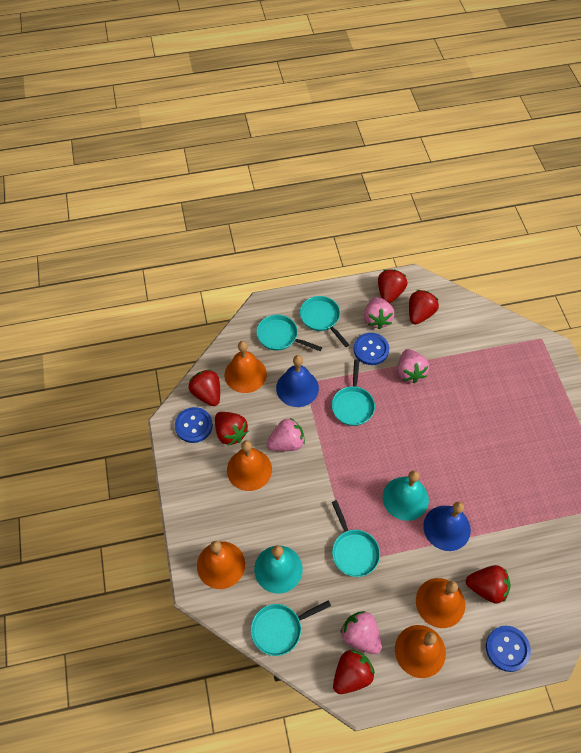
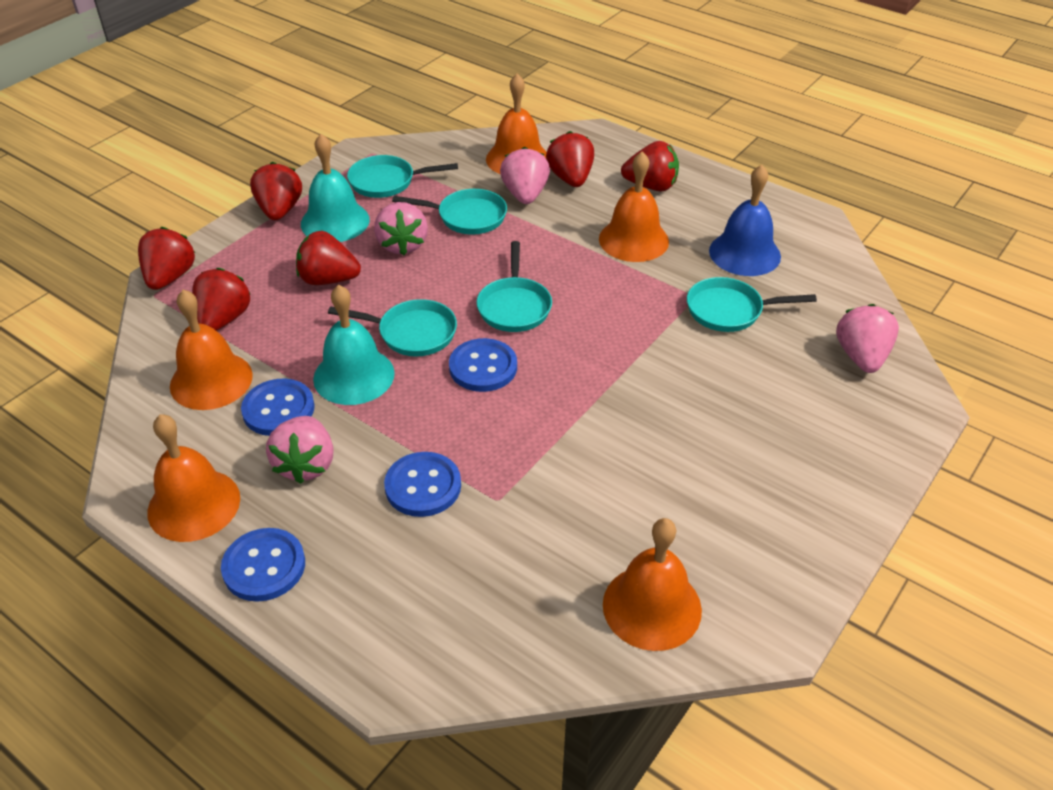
blue bell: [276,355,319,407] [423,502,471,551] = 2 -> [709,165,781,276] = 1
blue button: [175,407,213,443] [354,333,389,365] [486,626,531,672] = 3 -> [221,528,305,602] [241,378,315,436] [384,452,461,517] [449,338,517,392] = 4

